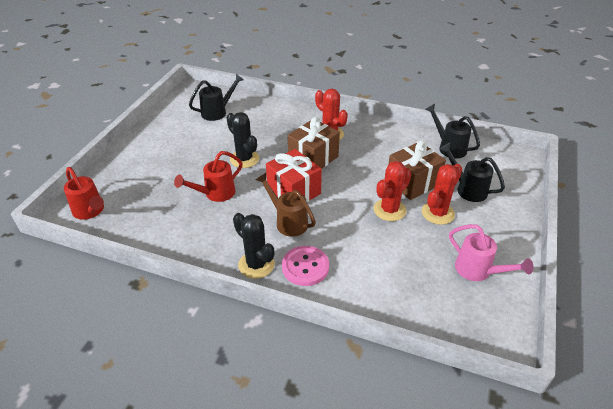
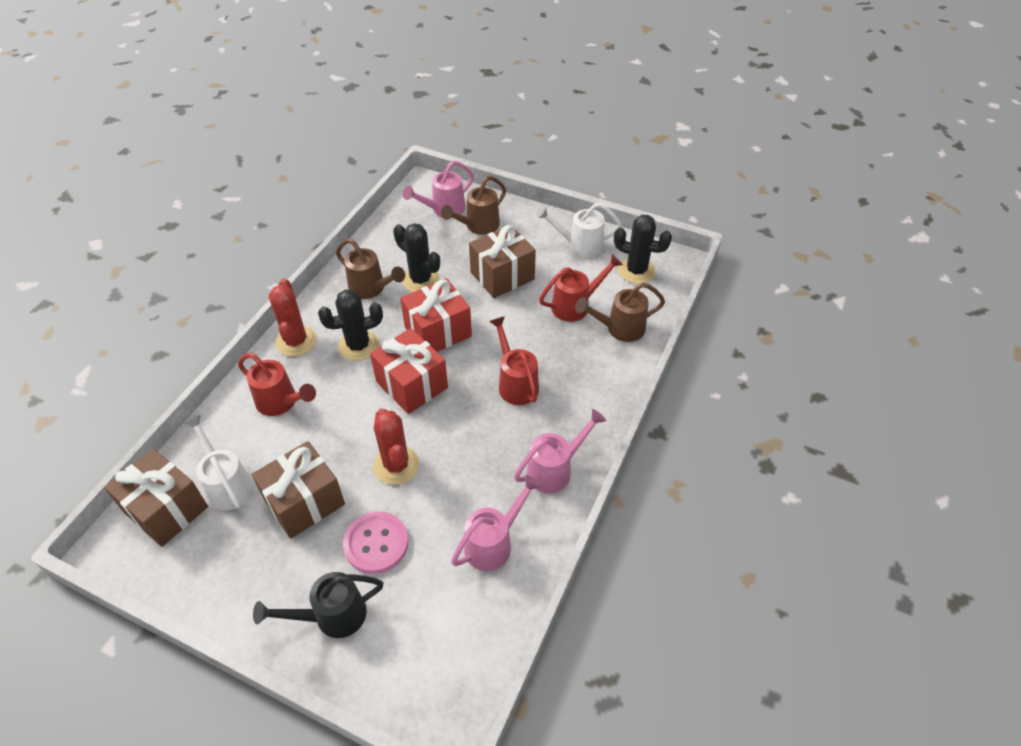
black cactus: [227,112,259,168] [233,213,275,279] = 2 -> [318,290,383,361] [393,223,440,292] [614,215,672,284] = 3
black watering can: [189,74,244,121] [425,104,480,159] [440,143,505,202] = 3 -> [253,572,383,638] = 1
brown gift: [288,117,340,168] [389,140,446,200] = 2 -> [104,449,208,547] [252,441,345,539] [469,225,536,298] = 3
brown watering can: [256,173,316,237] = 1 -> [336,239,405,299] [441,176,506,235] [575,283,665,342] = 3
pink watering can: [449,224,533,281] = 1 -> [403,161,474,218] [451,475,542,571] [514,409,606,493] = 3
red cactus: [315,89,348,140] [374,161,411,221] [422,164,462,225] = 3 -> [269,279,317,356] [373,408,420,485] = 2
red gift: [266,149,322,202] = 1 -> [370,328,448,414] [400,279,472,352] = 2
red watering can: [64,167,104,220] [174,151,243,202] = 2 -> [238,353,316,416] [489,316,539,405] [539,254,623,322] = 3
white watering can: none = 0 -> [184,415,254,511] [536,203,622,258] = 2

